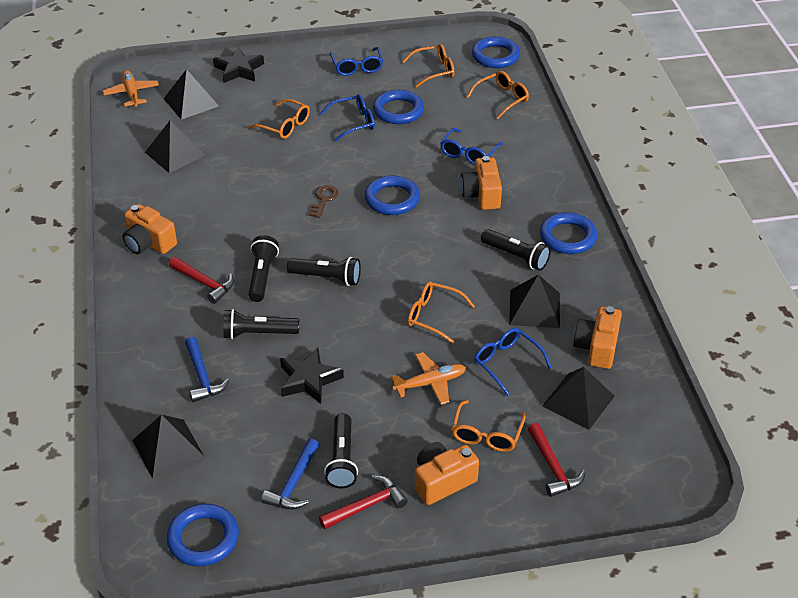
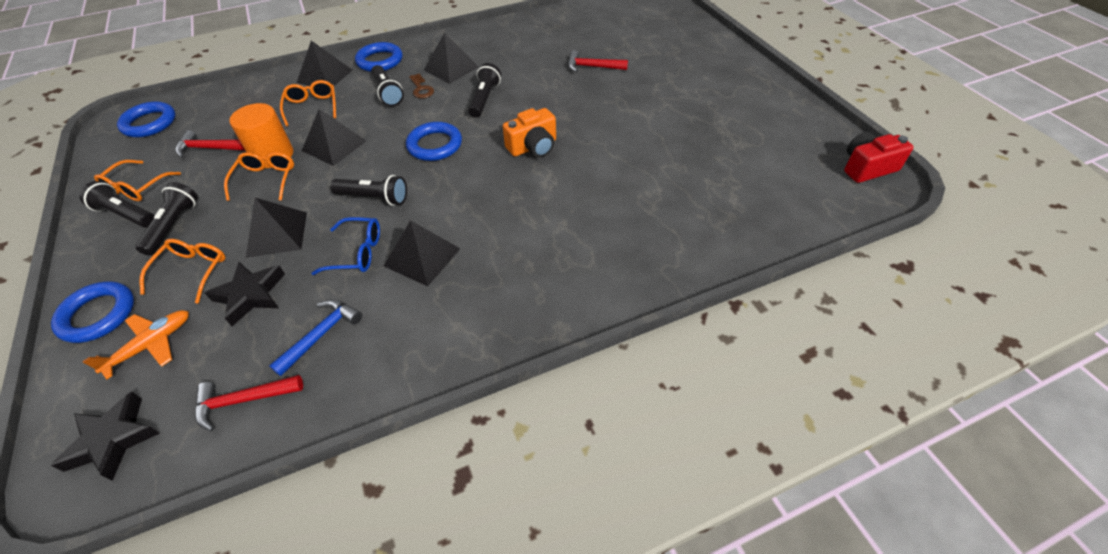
blue glasses: [320,94,375,142] [330,47,383,76] [440,128,503,165] [474,328,552,396] = 4 -> [311,217,380,275] = 1
blue hammer: [185,337,230,402] [261,439,319,510] = 2 -> [269,299,362,376] = 1
blue ring: [166,504,239,566] [364,175,420,215] [373,90,424,124] [472,36,520,68] [540,212,597,254] = 5 -> [51,281,134,343] [117,101,175,137] [355,42,402,72] [406,122,462,161] = 4
orange camera: [122,204,177,254] [415,442,479,505] [460,156,502,210] [573,306,622,369] = 4 -> [503,108,556,158] = 1
orange cylinder: none = 0 -> [229,103,293,168] = 1
orange glasses: [248,99,310,139] [402,44,454,87] [408,281,475,344] [452,400,526,452] [467,71,529,119] = 5 -> [94,160,181,201] [140,239,225,304] [224,152,294,201] [280,80,336,126] = 4
orange plane: [103,70,159,107] [391,352,466,405] = 2 -> [82,310,189,379] = 1
red camera: none = 0 -> [844,132,914,183] = 1

